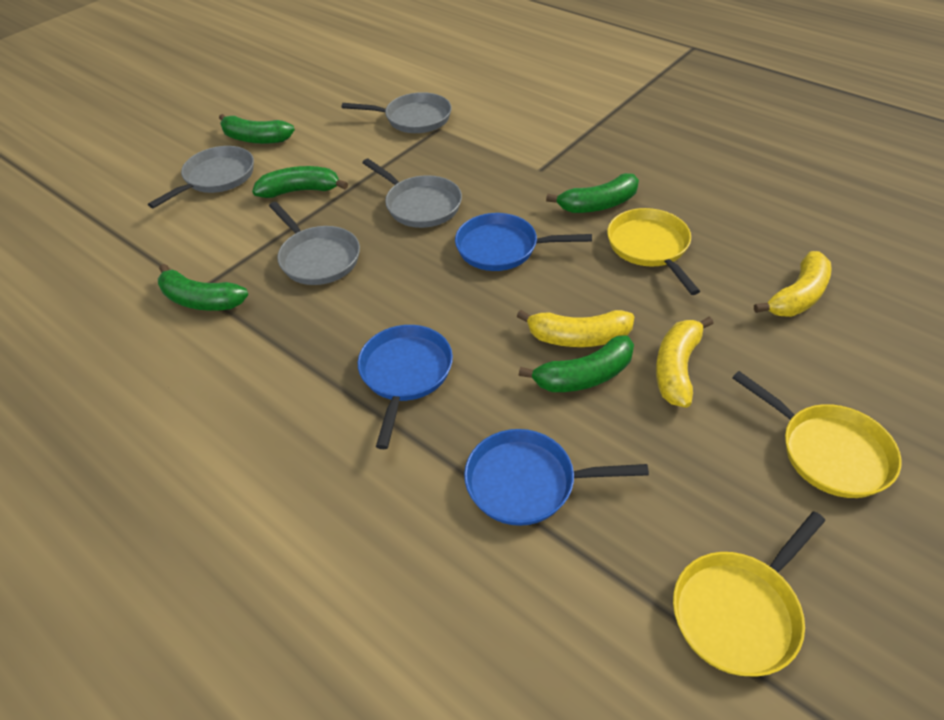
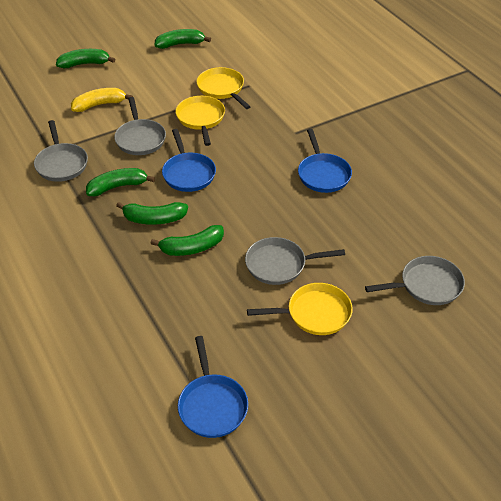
yellow banana: [517,310,635,347] [656,317,713,408] [754,251,832,317] = 3 -> [71,88,133,112] = 1

